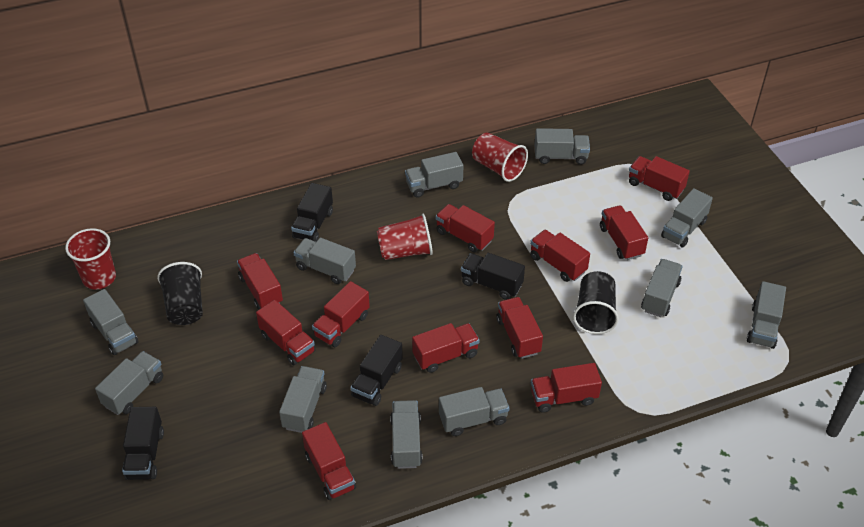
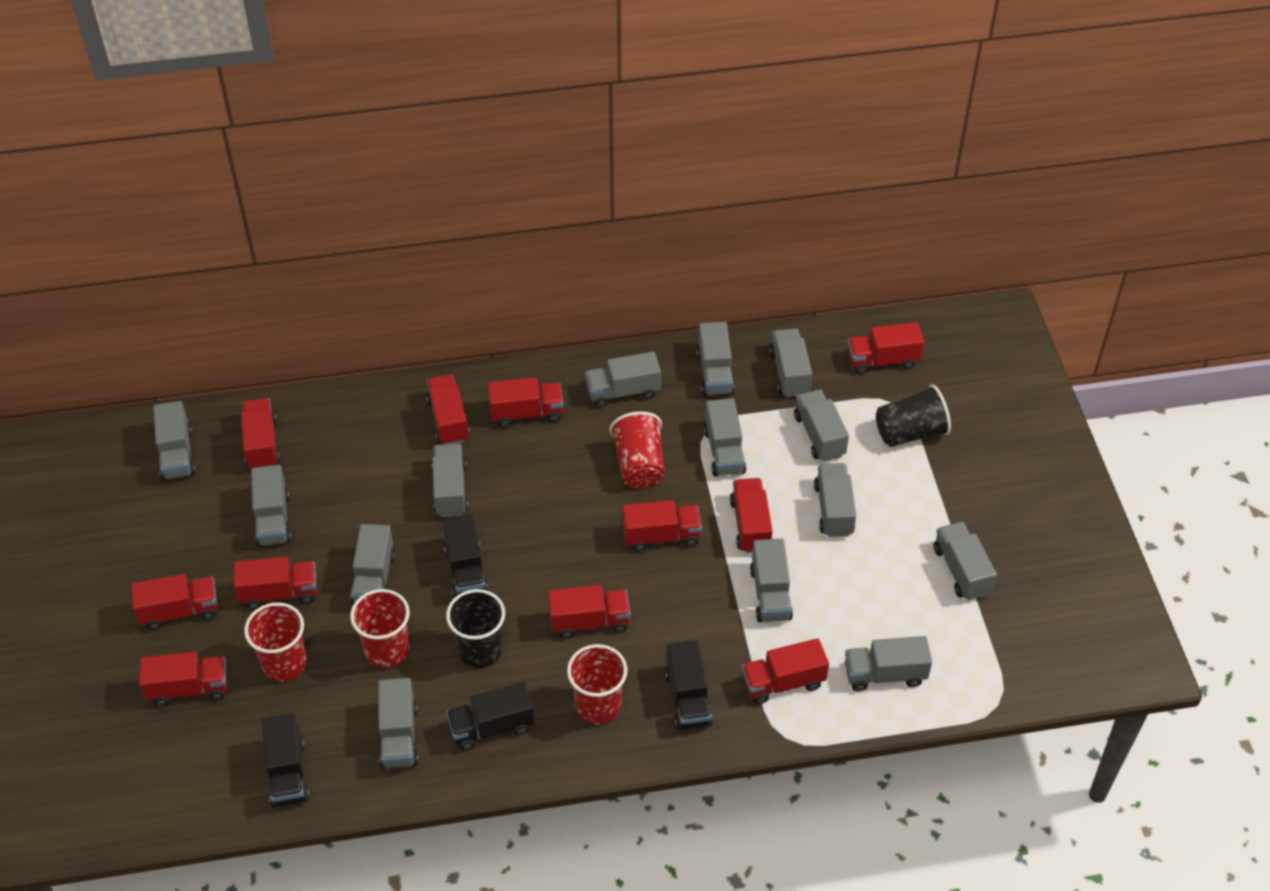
grey truck: [83,289,138,355] [95,351,163,415] [279,366,327,433] [293,238,356,284] [390,400,423,469] [405,152,463,198] [439,387,509,436] [534,128,590,165] [641,259,683,317] [661,188,713,248] [747,281,786,349] = 11 -> [153,401,196,480] [251,465,291,547] [351,524,395,605] [378,678,418,768] [432,444,468,517] [585,352,661,408] [697,322,735,396] [704,398,746,477] [750,539,793,622] [769,329,812,397] [794,390,849,462] [814,463,856,537] [845,636,932,691] [934,522,997,600] = 14
red cup: [65,228,116,289] [377,214,433,260] [472,132,528,182] = 3 -> [244,602,307,682] [350,589,410,668] [567,644,627,724] [609,411,665,488] = 4

